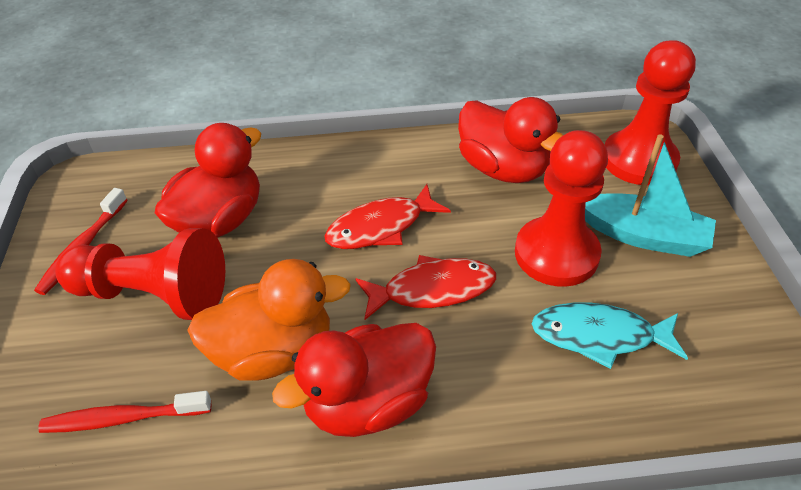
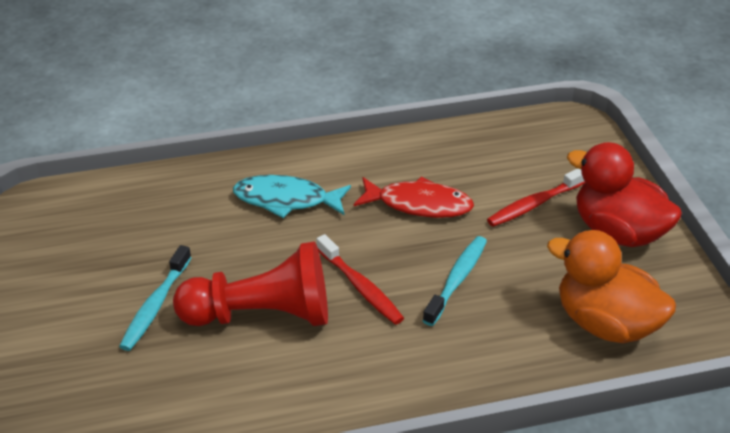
red duck: [155,123,261,238] [272,323,436,437] [458,97,563,183] = 3 -> [567,142,682,247] = 1
red fish: [324,184,451,249] [355,255,496,320] = 2 -> [354,176,474,218] = 1
red pawn: [55,228,225,320] [515,130,608,287] [605,40,696,185] = 3 -> [173,241,328,326] = 1
turquoise boat: [585,134,716,257] = 1 -> none = 0
turquoise toothbrush: none = 0 -> [119,245,192,351] [423,236,487,326] = 2

